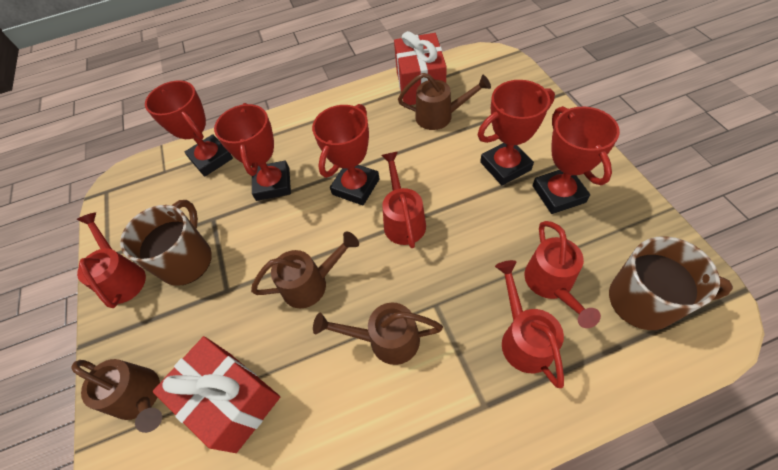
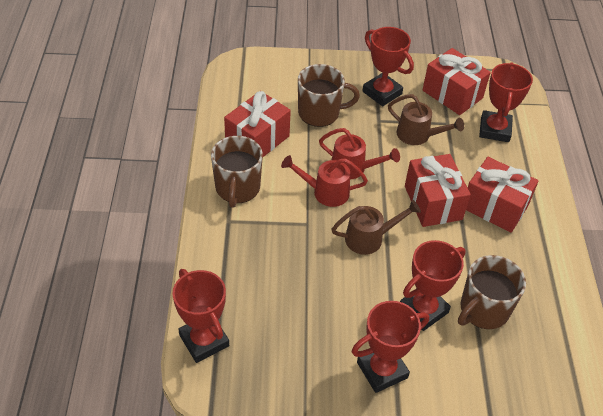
brown mug: [120,200,212,286] [609,236,733,330] = 2 -> [211,136,263,208] [298,64,360,127] [458,255,526,329] = 3
brown watering can: [71,359,162,433] [251,232,359,308] [313,302,443,365] [398,73,491,130] = 4 -> [331,200,421,255] [388,94,464,145] = 2
red gift: [153,336,280,453] [394,31,447,105] = 2 -> [224,91,291,157] [405,154,471,227] [423,48,491,115] [466,157,539,233] = 4
red watering can: [76,212,146,308] [381,152,426,248] [495,260,564,388] [524,221,601,328] = 4 -> [281,155,368,207] [319,128,400,179] = 2

